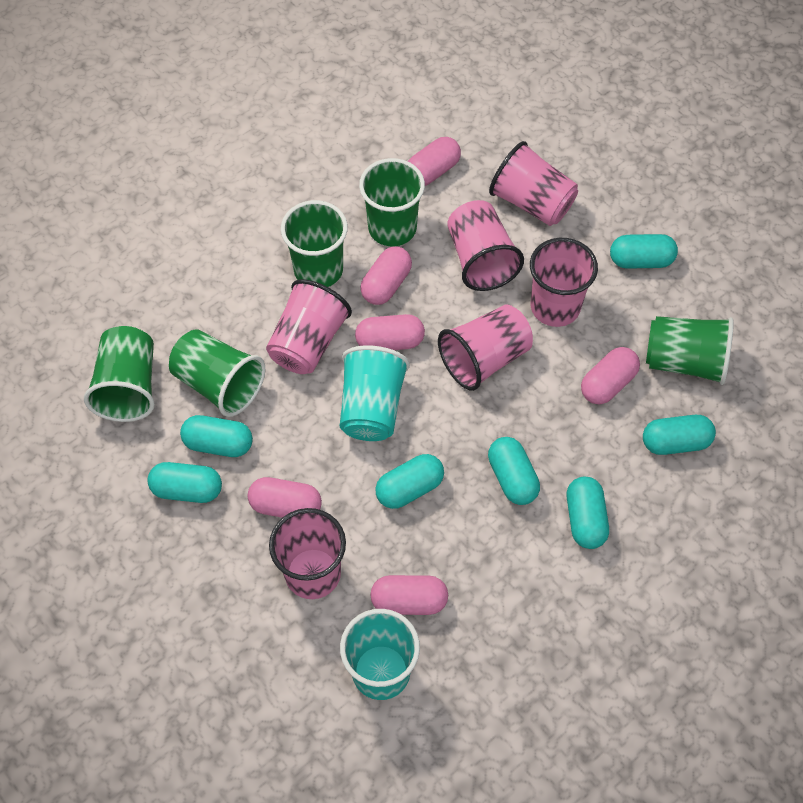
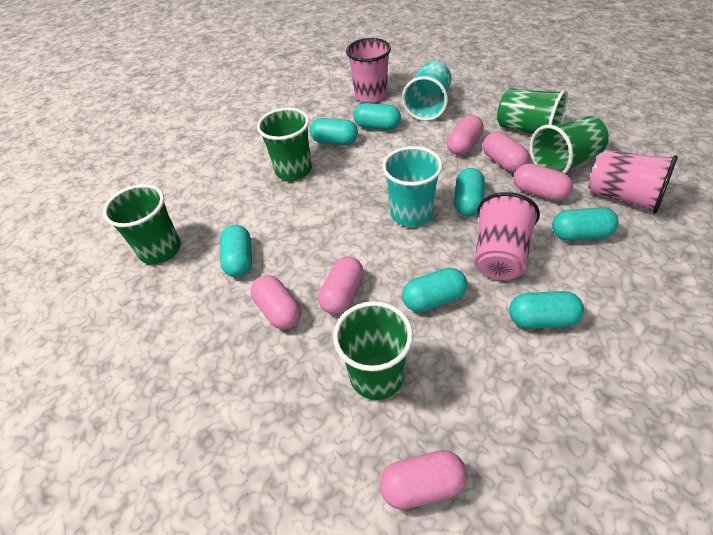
pink cup: [266,279,352,374] [269,508,346,599] [438,304,533,391] [447,200,524,291] [489,141,578,226] [530,238,598,327] = 6 -> [346,38,391,103] [474,192,540,280] [588,150,678,214] = 3

